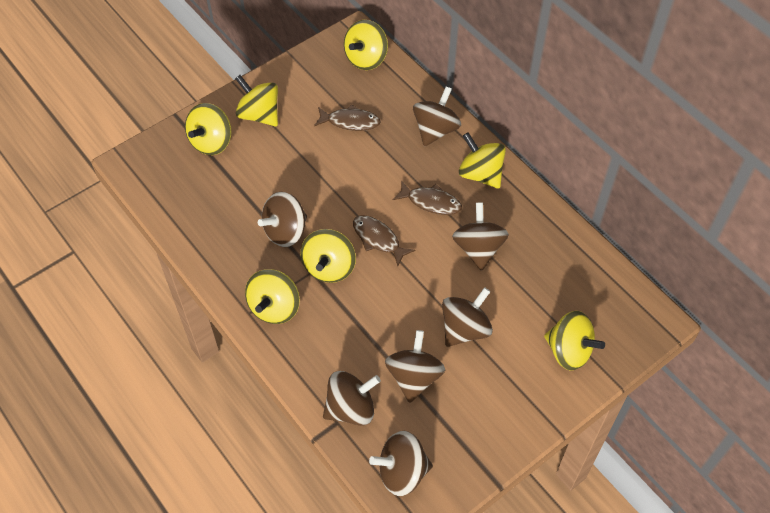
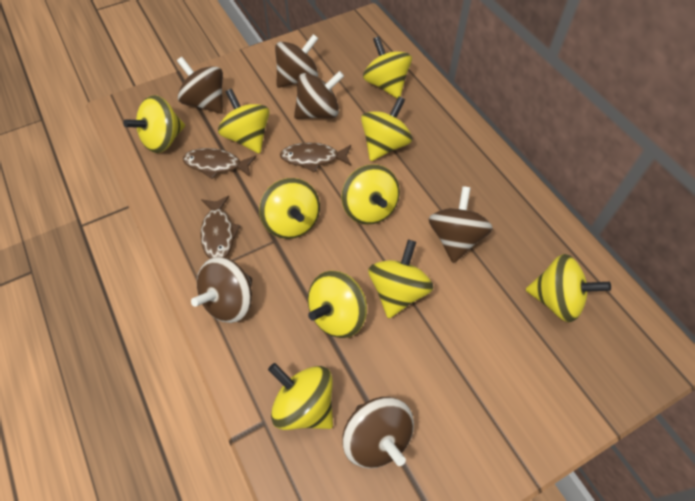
brown spinning top: [258,192,307,247] [323,371,381,426] [369,431,433,496] [385,330,445,403] [413,86,461,147] [442,287,493,347] [452,202,509,271] = 7 -> [177,57,223,114] [191,257,252,323] [275,34,318,88] [294,71,344,119] [342,397,414,469] [429,186,493,263] = 6
yellow spinning top: [185,103,232,155] [235,75,278,126] [245,269,300,324] [301,229,356,283] [344,20,388,70] [459,132,506,189] [544,311,605,371] = 7 -> [123,95,185,153] [218,89,270,154] [259,178,320,239] [268,363,333,430] [308,271,367,338] [341,164,400,225] [361,96,412,161] [363,36,412,99] [368,240,434,319] [526,254,611,322] = 10

